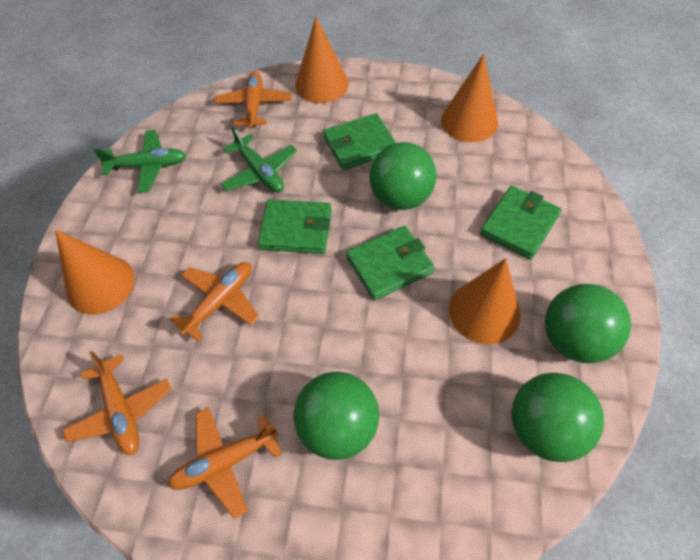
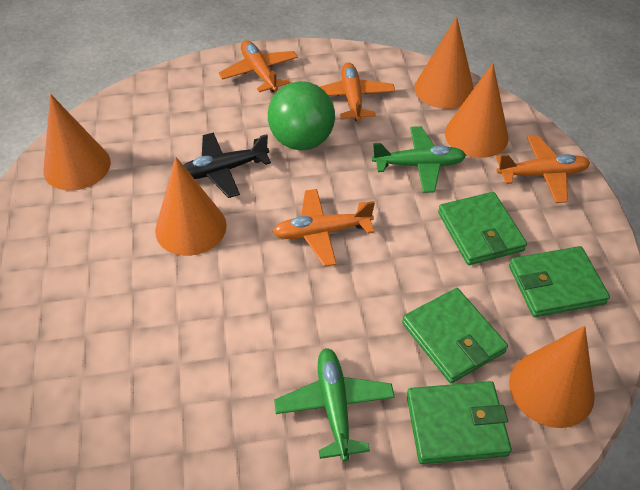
black plane: none = 0 -> [183,133,271,198] = 1
green ball: [294,372,379,460] [369,142,436,210] [511,373,604,462] [545,284,631,363] = 4 -> [268,81,335,150] = 1
orange cone: [55,230,135,315] [295,17,348,103] [441,54,498,142] [449,258,521,344] = 4 -> [43,94,111,190] [155,157,227,256] [415,17,474,109] [445,63,509,158] [509,326,595,428] = 5

